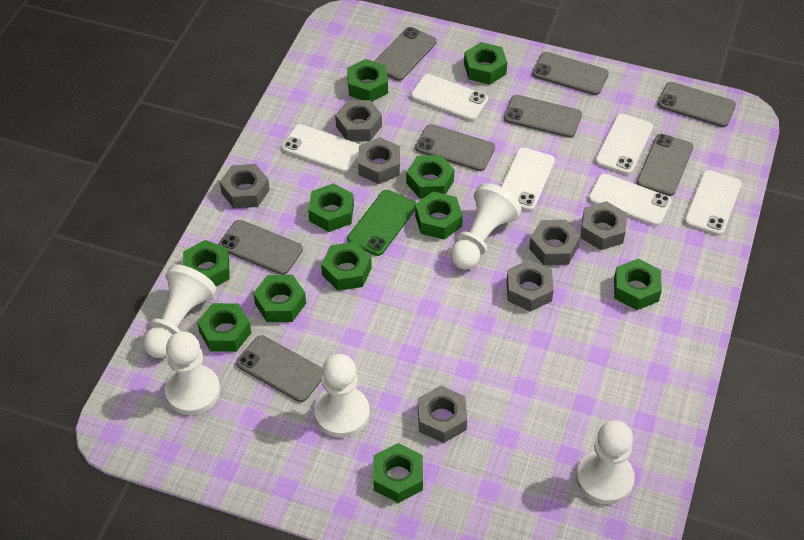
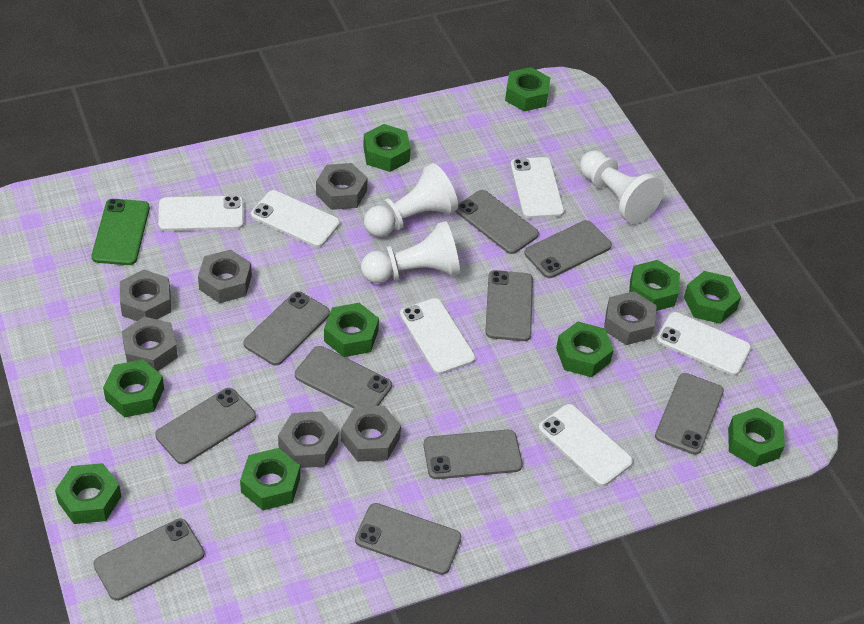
green nut: [183,240,230,286] [197,303,251,352] [253,275,306,322] [308,183,354,232] [321,242,372,291] [347,59,388,102] [373,443,423,503] [406,155,454,199] [415,191,463,240] [464,42,507,85] [614,259,662,310] = 11 -> [55,463,121,524] [103,359,164,418] [240,448,300,510] [324,303,379,357] [363,124,411,172] [505,67,550,112] [556,322,614,377] [629,260,680,311] [684,271,741,324] [728,407,785,467] = 10
grey phone: [218,220,303,275] [236,335,323,402] [374,27,437,81] [415,124,495,171] [504,95,582,138] [532,52,609,95] [637,134,693,196] [657,82,736,127] = 8 -> [93,519,204,601] [155,388,256,464] [243,291,330,366] [295,346,392,409] [355,503,462,575] [423,430,523,479] [455,190,539,254] [485,270,533,341] [525,220,612,278] [655,373,724,455] = 10
white pawn: [143,264,217,358] [165,332,220,415] [314,354,370,438] [450,183,522,270] [576,420,635,505] = 5 -> [361,221,460,283] [364,163,458,237] [580,150,664,224] = 3

